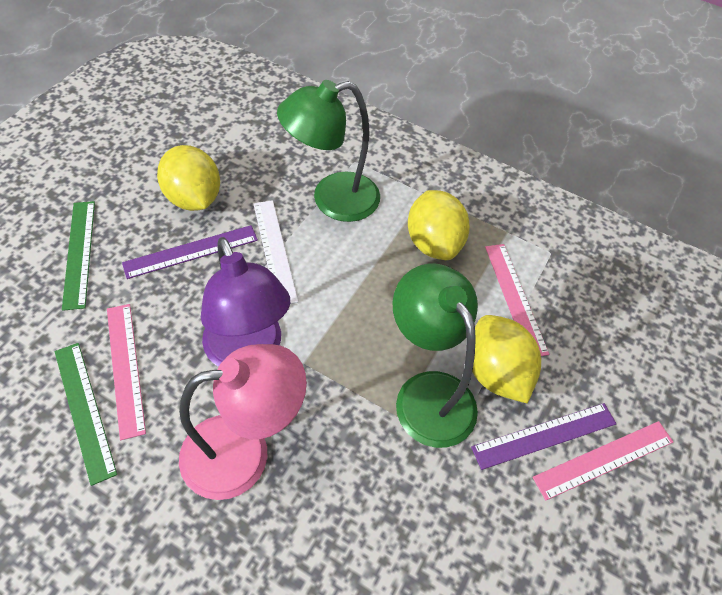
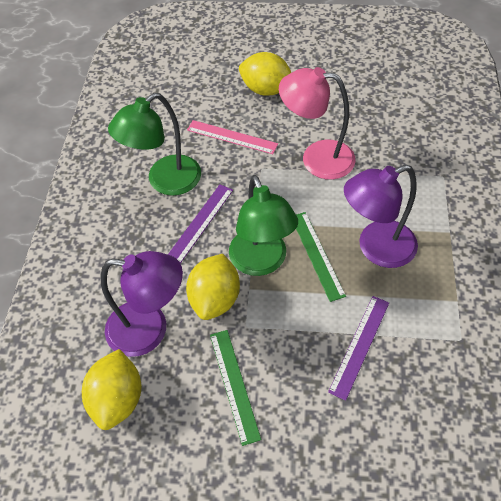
pink ruler: [107,304,146,440] [485,244,549,356] [532,421,673,500] = 3 -> [187,120,278,154] = 1
purple lamp: [201,237,290,367] = 1 -> [101,251,183,357] [344,165,418,268] = 2
white ruler: [254,200,298,304] = 1 -> none = 0

